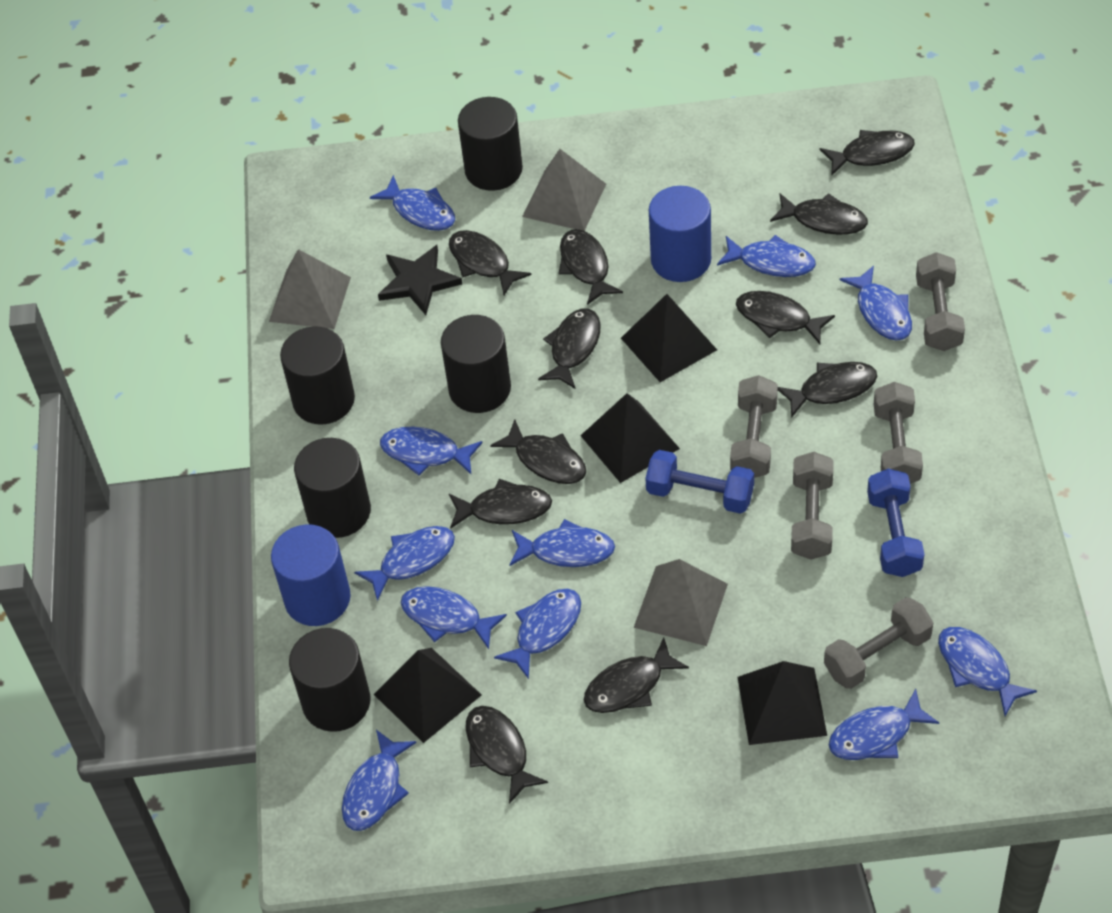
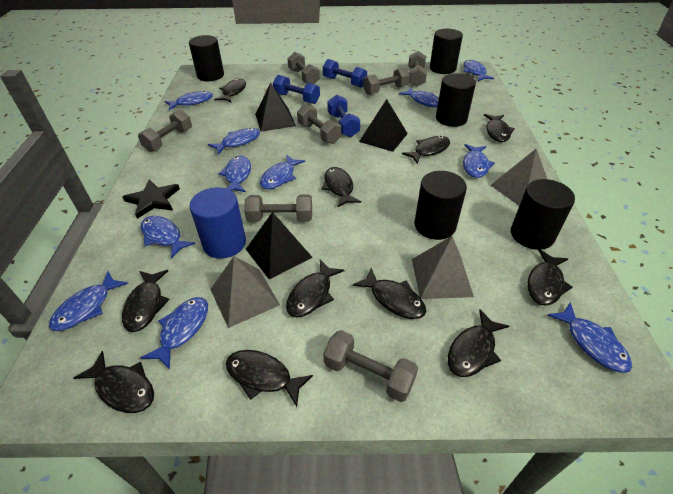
black pyramid: [374,648,481,743] [580,393,680,483] [621,294,717,382] [737,661,827,745] = 4 -> [246,212,313,280] [255,83,296,132] [359,99,408,152] = 3
blue cylinder: [271,524,351,626] [649,186,711,282] = 2 -> [189,187,246,259] = 1
blue dumbbell: [645,450,754,514] [867,469,924,577] = 2 -> [273,75,320,104] [323,59,367,88] [327,95,360,137] = 3
grey dumbbell: [730,375,778,478] [791,452,834,559] [824,597,933,689] [874,382,923,484] [916,252,965,351] = 5 -> [138,109,192,152] [244,195,312,222] [287,52,320,84] [297,104,341,144] [323,330,418,402] [363,67,410,95] [408,51,427,87] = 7

